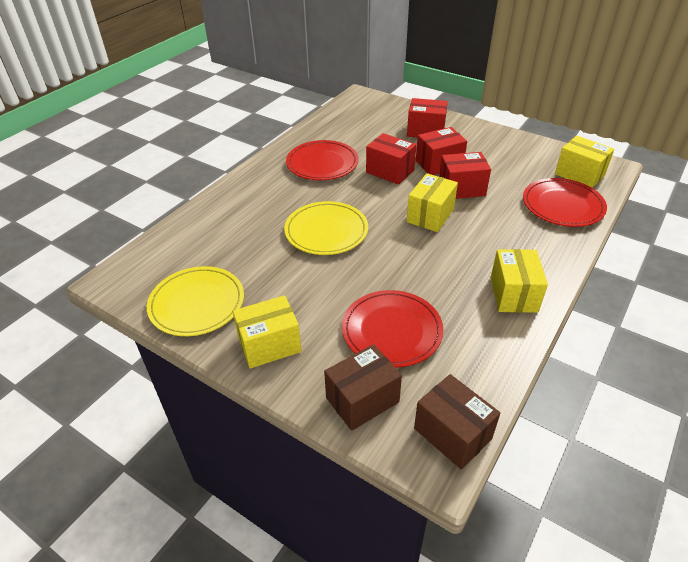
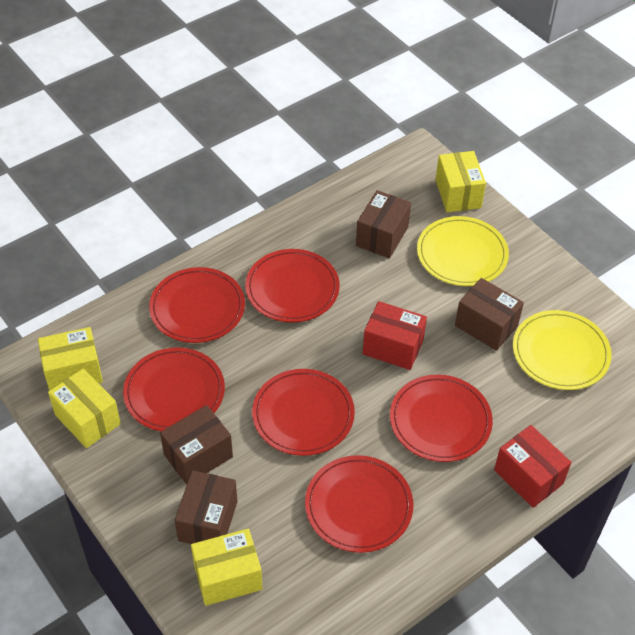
brown box: [324,344,402,431] [414,374,500,469] = 2 -> [160,405,233,485] [175,470,237,544] [356,190,411,258] [455,278,524,351] = 4
red box: [366,133,416,185] [407,98,448,138] [416,127,467,175] [439,152,491,199] = 4 -> [363,301,427,370] [494,425,571,508] = 2
red plate: [286,140,359,180] [342,290,443,367] [523,178,607,227] = 3 -> [123,347,225,431] [149,267,245,343] [245,249,340,322] [252,369,355,456] [305,455,413,553] [390,375,493,462] = 6

